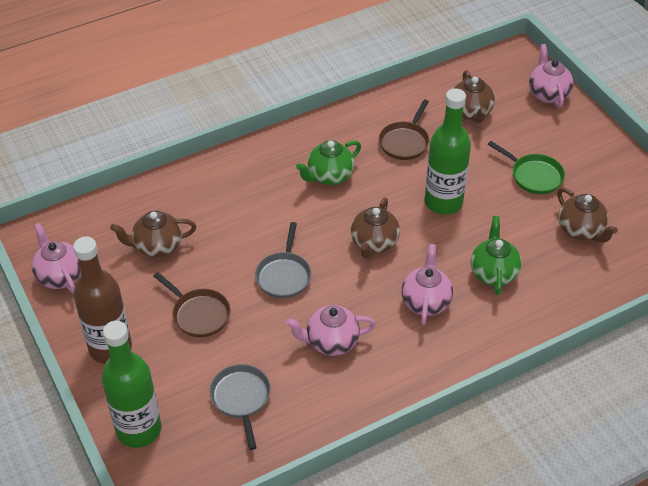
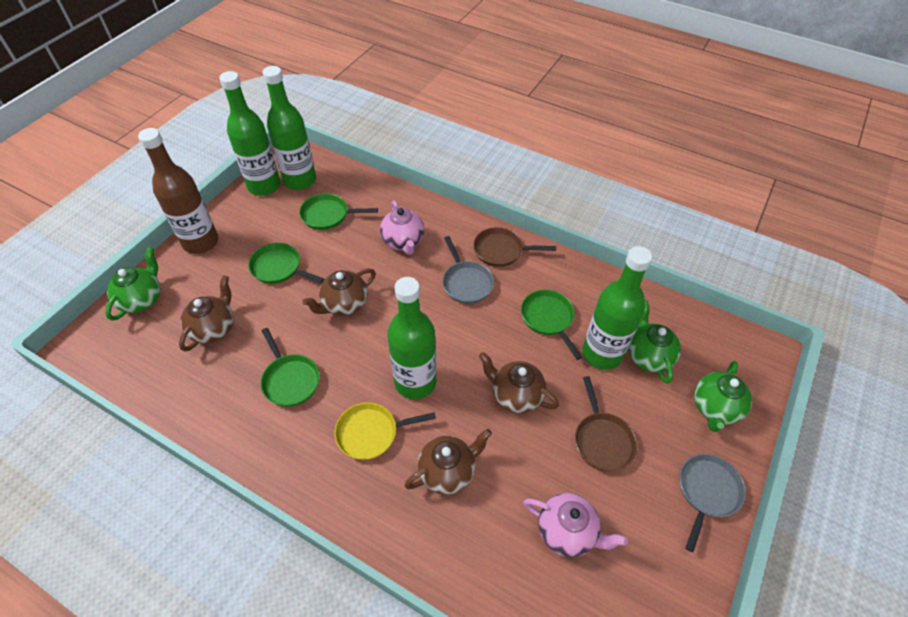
green bottle: [102,321,161,448] [424,88,471,215] = 2 -> [219,71,281,196] [263,66,316,190] [387,277,436,399] [582,246,652,370] = 4
green pan: [488,141,565,194] = 1 -> [248,243,324,284] [261,328,320,407] [299,193,378,230] [521,290,582,360] = 4
green teapot: [296,140,361,185] [471,216,522,295] = 2 -> [105,247,160,321] [628,300,681,384] [694,361,752,432] = 3
pink teapot: [32,223,81,293] [286,305,376,356] [401,244,453,325] [529,44,573,108] = 4 -> [380,201,424,255] [523,493,628,558] = 2
yellow pan: none = 0 -> [335,402,436,460] = 1

